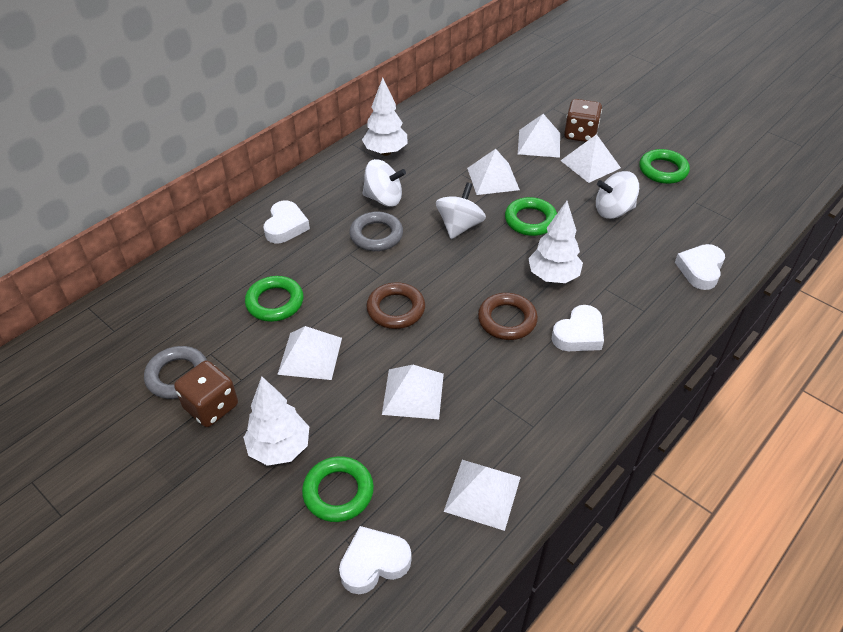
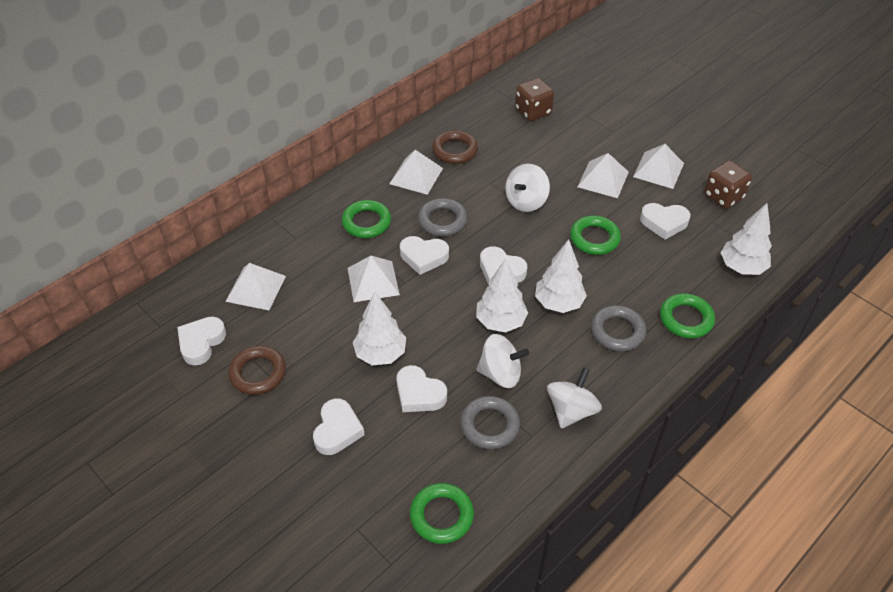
grey ring: [144,346,207,399] [349,212,403,251] = 2 -> [418,198,467,236] [460,396,520,449] [591,305,646,351] = 3
white heart: [263,200,310,243] [339,526,412,594] [552,305,604,351] [675,244,725,290] = 4 -> [177,317,226,365] [313,399,365,455] [396,365,447,412] [400,236,449,275] [480,246,527,285] [640,203,691,240] = 6
white pyramid: [277,326,342,380] [382,365,444,419] [444,460,521,531] [467,149,520,195] [518,114,560,158] [560,134,621,183] = 6 -> [225,263,286,310] [347,256,400,302] [389,150,443,195] [578,153,629,198] [633,144,684,189] = 5
white tree: [243,377,309,466] [362,78,408,156] [528,201,583,283] = 3 -> [353,291,406,365] [476,259,528,332] [535,239,587,313] [721,203,772,275] = 4

